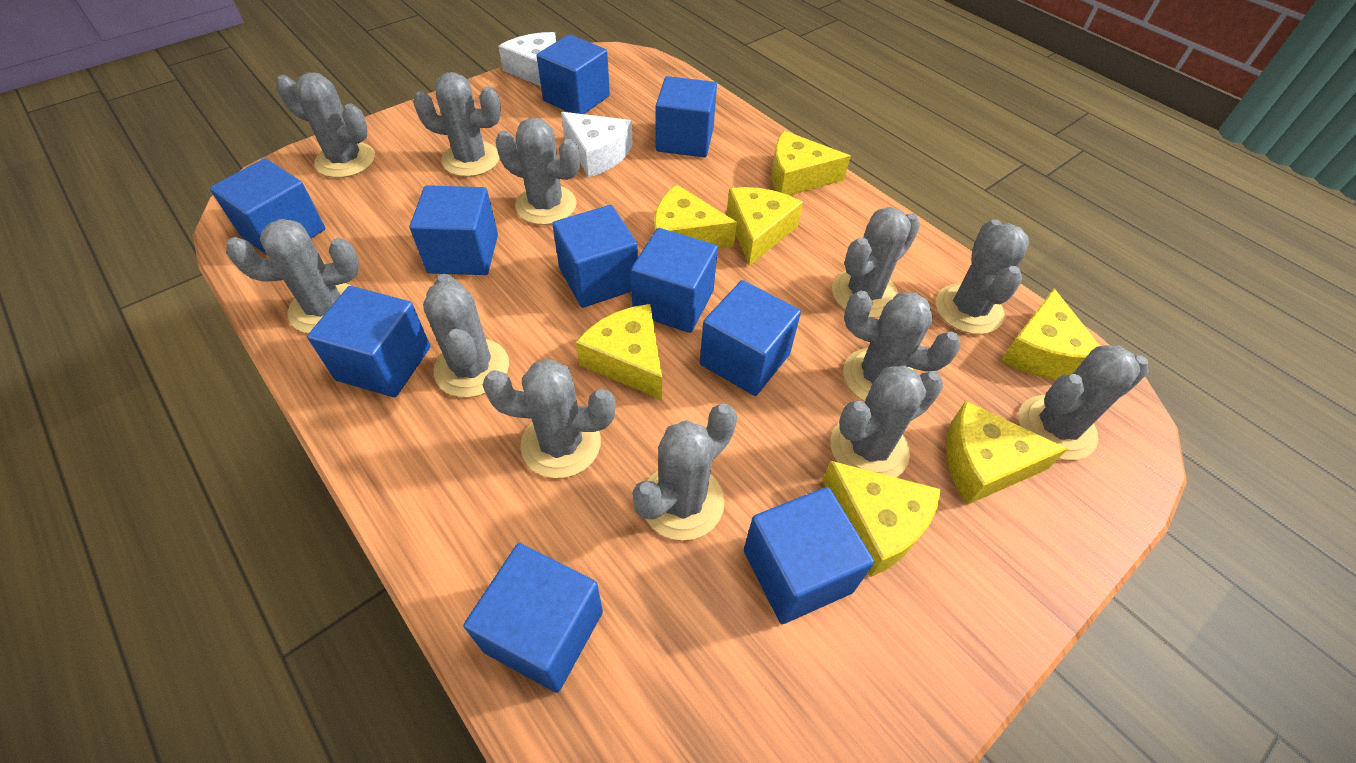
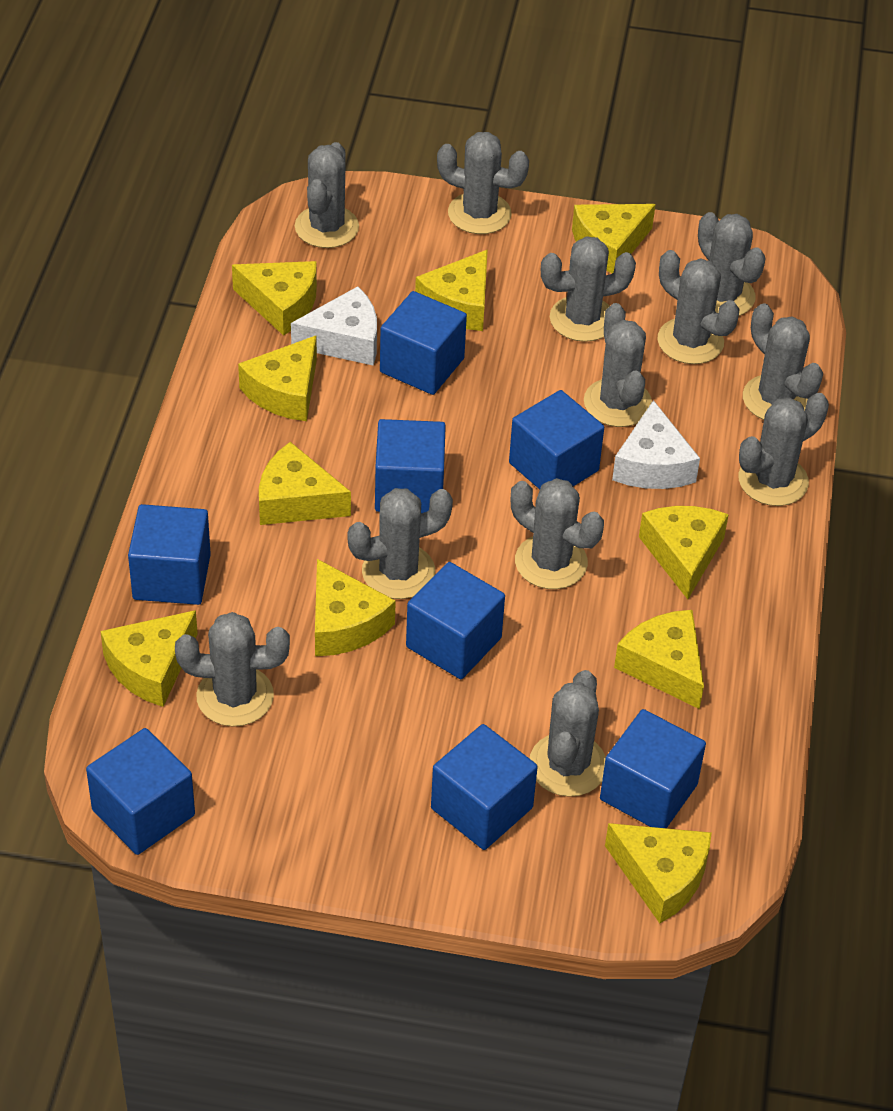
blue cube: [210,158,326,255] [307,286,430,397] [410,185,498,275] [464,543,603,693] [537,34,610,114] [552,205,638,308] [631,228,718,333] [656,76,717,157] [700,280,801,396] [744,487,874,624] = 10 -> [86,728,195,855] [128,504,211,605] [375,419,446,513] [380,291,467,395] [406,562,505,679] [431,724,538,850] [509,390,604,490] [600,709,706,828] = 8
yellow cheese: [576,304,662,400] [654,185,737,249] [727,187,803,266] [772,131,851,195] [822,461,941,577] [946,401,1068,505] [1001,289,1100,379] = 7 -> [100,610,198,707] [232,261,317,336] [238,336,317,421] [259,442,351,525] [315,559,396,656] [415,249,488,331] [572,204,656,273] [605,823,712,923] [614,610,704,709] [639,506,729,599] = 10

